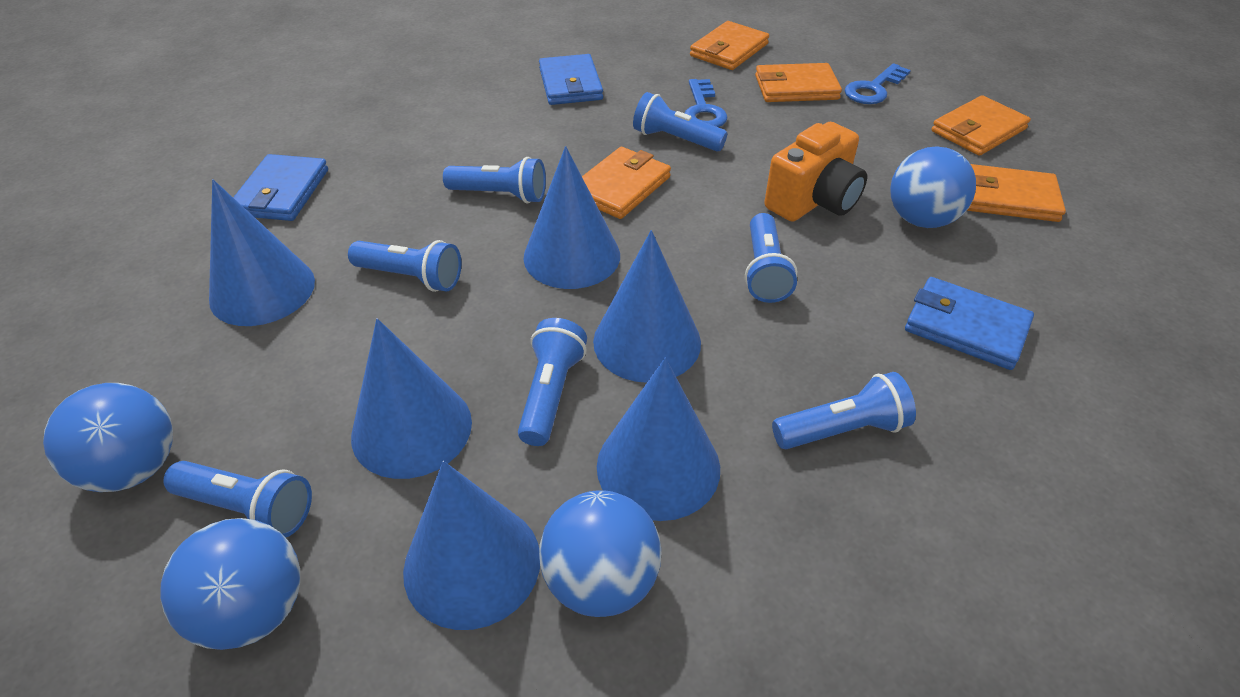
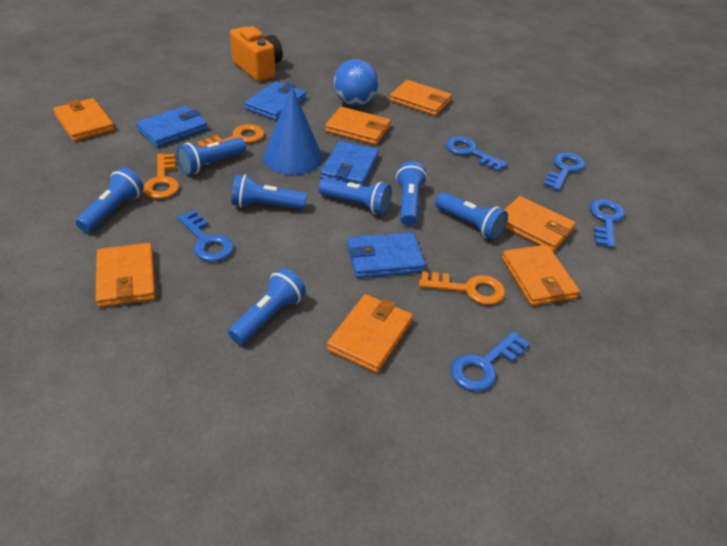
blue ball: [43,383,173,492] [160,518,300,650] [539,490,661,617] [890,146,976,228] = 4 -> [334,59,379,106] = 1
blue cone: [209,179,315,326] [351,318,472,479] [403,461,540,630] [523,146,620,289] [593,230,701,383] [597,357,720,521] = 6 -> [263,87,323,175] = 1
blue key: [685,79,728,127] [844,63,911,104] = 2 -> [177,210,234,262] [446,136,507,172] [451,331,530,391] [543,153,585,191] [590,199,625,248] = 5
blue wallet: [233,154,328,221] [539,54,603,105] [905,277,1034,370] = 3 -> [136,106,208,147] [245,81,306,121] [320,141,379,186] [347,232,426,278] = 4
orange key: none = 0 -> [143,153,179,199] [197,124,264,147] [419,271,505,305] = 3
orange wallet: [582,147,671,219] [690,21,769,70] [755,63,842,102] [932,95,1031,156] [967,164,1066,222] = 5 -> [53,98,115,142] [95,243,156,307] [325,107,391,145] [327,294,413,373] [390,80,452,116] [502,245,580,306] [504,196,576,252] = 7

